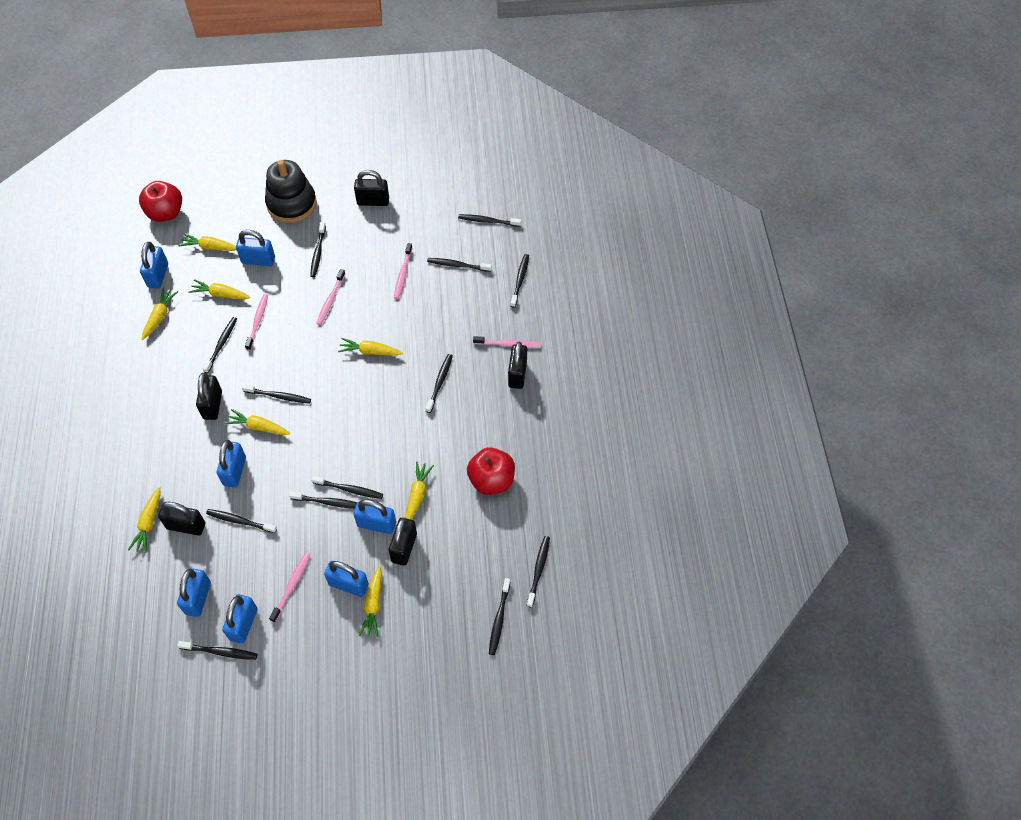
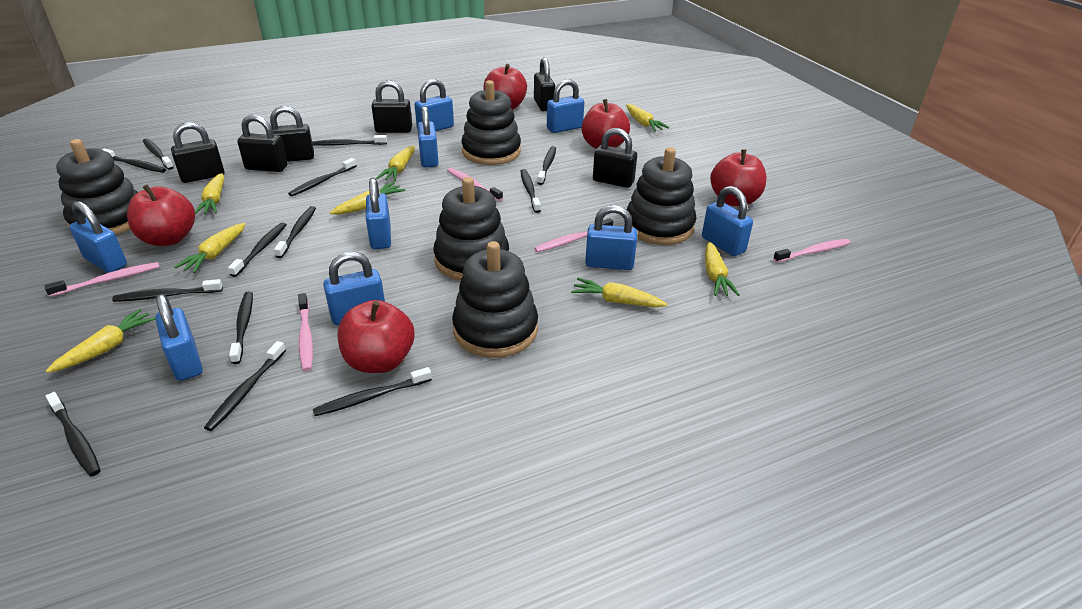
black padlock: [158,502,205,536] [196,373,222,420] [354,170,389,206] [389,518,417,566] [508,342,527,389] = 5 -> [171,122,225,183] [237,114,287,172] [270,106,314,162] [372,80,412,133] [534,57,555,111] [593,128,637,188] = 6
black stacking toy: [265,160,317,223] = 1 -> [56,139,138,235] [433,177,509,281] [452,241,538,358] [461,80,521,165] [626,147,696,245] = 5
blue padlock: [140,242,168,288] [177,568,211,617] [217,440,246,488] [222,594,258,644] [236,230,275,266] [324,561,369,597] [353,499,396,534] = 7 -> [69,201,127,273] [155,294,203,381] [323,252,385,325] [366,178,391,249] [414,79,454,131] [417,106,439,167] [547,79,584,133] [585,205,637,270] [702,186,753,256] = 9
red apple: [139,181,182,222] [467,447,515,495] = 2 -> [127,184,195,246] [338,300,414,373] [483,64,527,109] [581,99,630,149] [710,149,766,206] = 5

